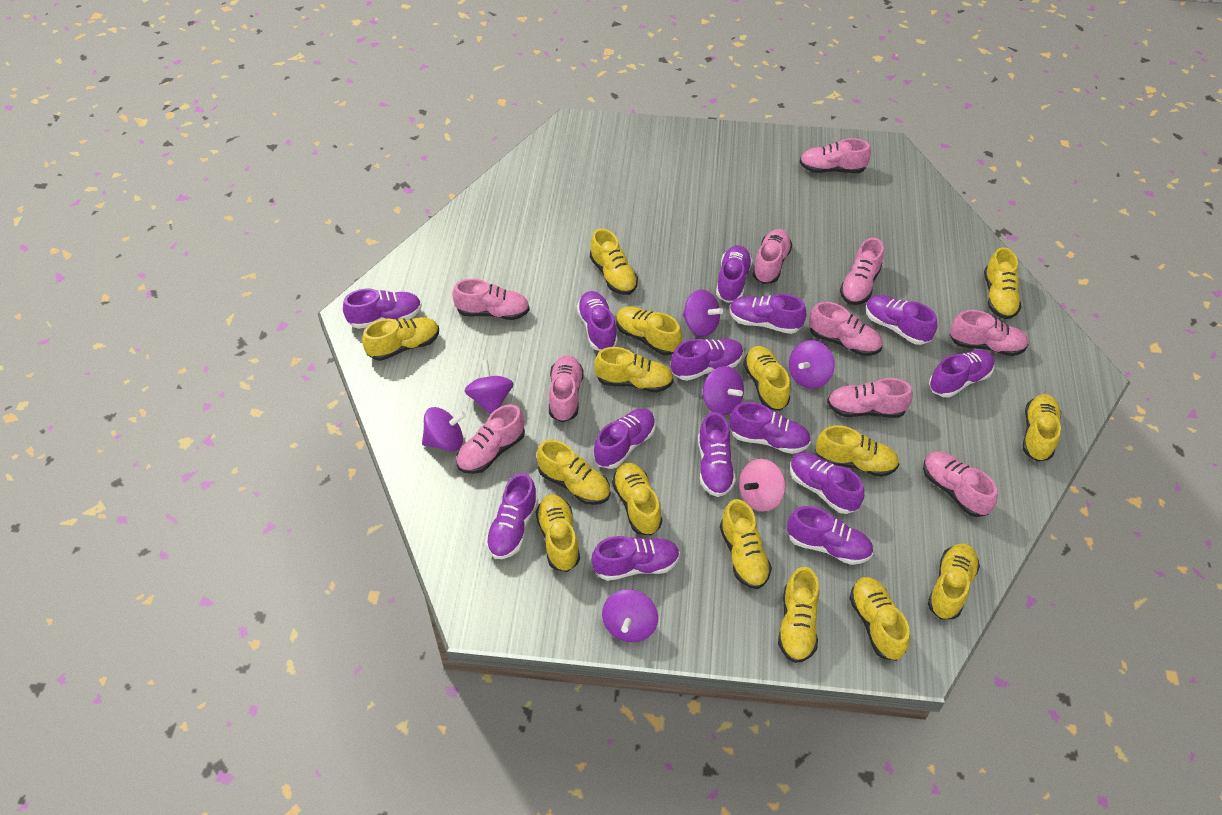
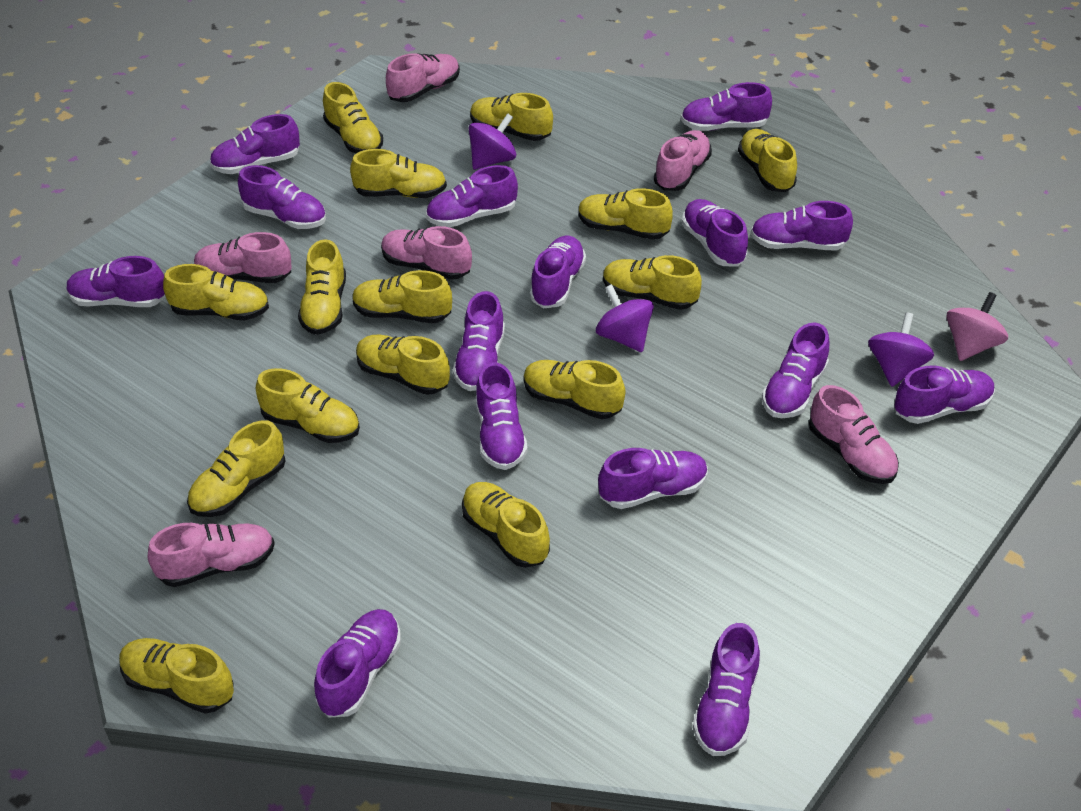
pink shoe: [452,278,530,320] [456,404,525,474] [549,355,584,422] [752,229,792,284] [800,138,871,173] [809,302,882,356] [827,378,913,418] [840,238,884,305] [923,451,998,517] [950,310,1029,356] = 10 -> [148,523,275,587] [194,232,292,283] [381,226,472,280] [386,53,460,102] [654,130,712,191] [809,385,899,484] = 6
purple shoe: [343,289,422,329] [486,473,538,559] [577,291,618,351] [592,536,680,581] [594,409,656,469] [671,339,744,381] [698,412,736,497] [716,245,752,303] [729,294,806,334] [730,402,811,454] [787,506,873,565] [790,453,864,514] [866,295,937,345] [929,350,995,398] = 14 -> [67,256,166,307] [210,114,300,174] [238,165,326,229] [314,609,401,718] [426,165,518,228] [453,291,505,391] [476,362,528,470] [530,236,586,308] [598,448,708,509] [681,82,772,131] [682,199,748,266] [692,623,760,756] [751,201,853,250] [762,322,829,418] [894,366,995,424] = 15
purple spinning top: [422,407,466,451] [465,360,514,414] [602,589,658,642] [682,289,723,337] [703,366,744,415] [789,340,835,389] = 6 -> [468,113,516,170] [596,284,654,352] [868,312,934,387] = 3

